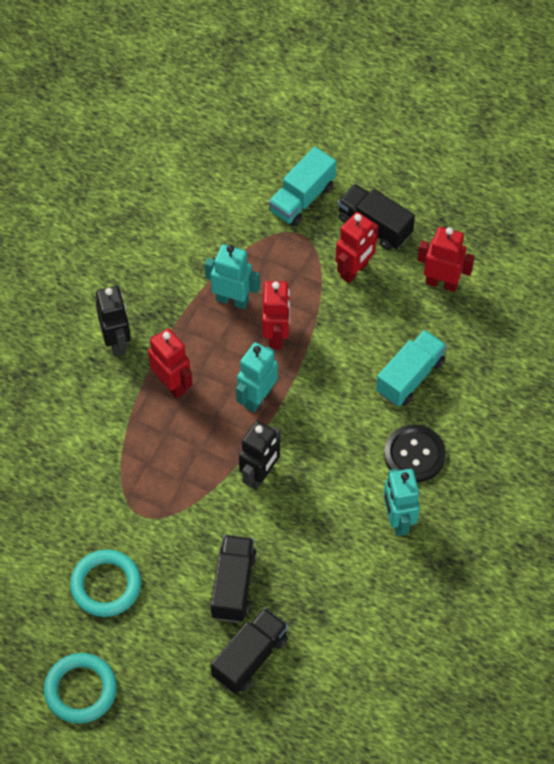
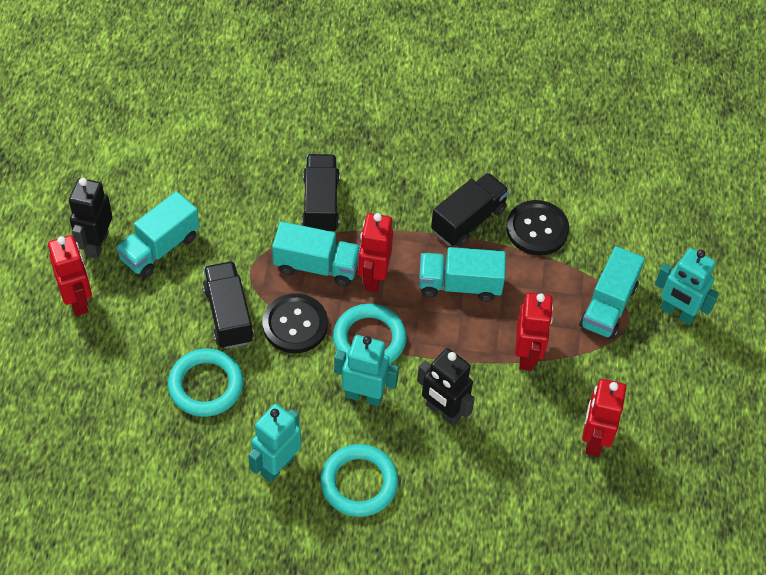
black button: [384,424,446,482] = 1 -> [263,293,328,353] [506,200,569,255] = 2
turquoise ring: [44,653,117,724] [70,550,141,617] = 2 -> [168,349,243,417] [320,444,399,517] [333,304,407,364] = 3
turquoise truck: [269,147,336,227] [376,330,447,406] = 2 -> [116,191,200,278] [272,222,360,287] [419,247,506,302] [579,246,645,339] = 4

